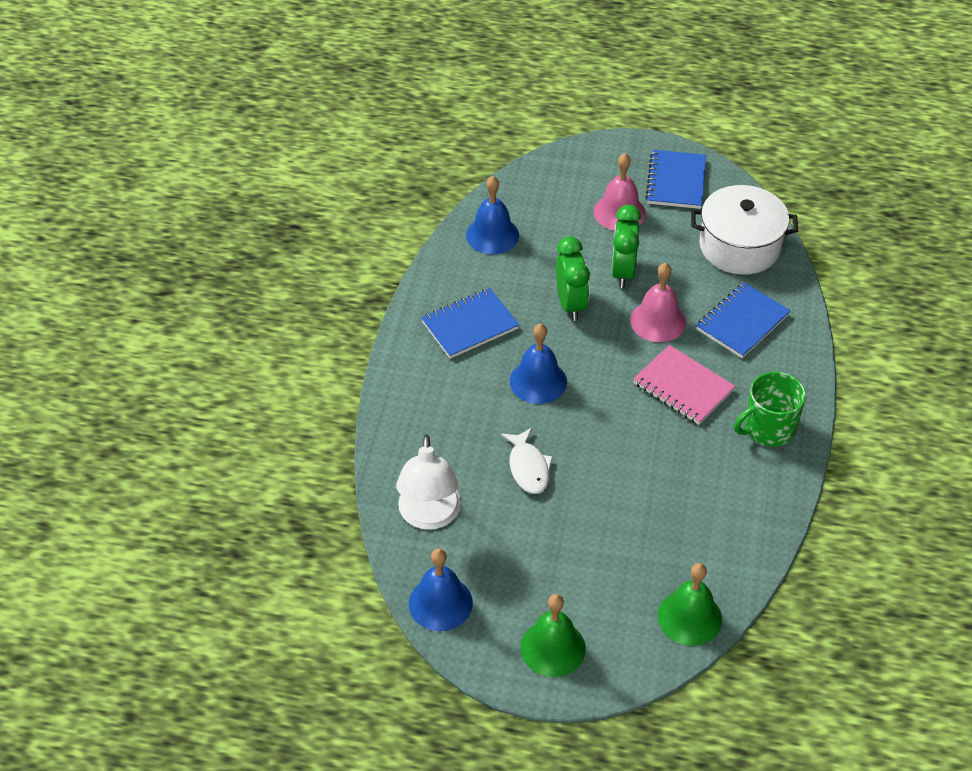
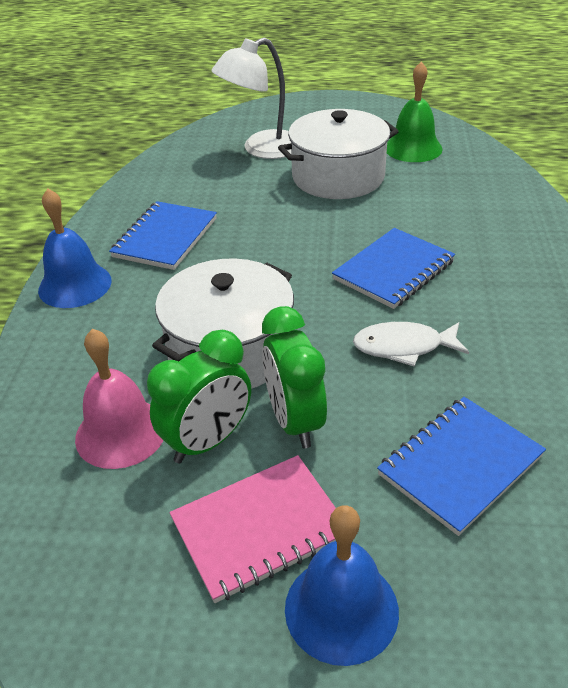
blue bell: [409,548,473,631] [466,176,519,254] [510,324,567,404] = 3 -> [38,188,112,308] [285,505,399,666] = 2
green bell: [520,594,586,677] [658,563,722,646] = 2 -> [387,61,442,162] = 1
green mug: [734,371,806,446] = 1 -> none = 0
pink bell: [594,153,646,231] [630,263,686,342] = 2 -> [75,329,163,469] = 1
white pot: [691,185,798,275] = 1 -> [152,258,294,389] [278,109,399,199] = 2

